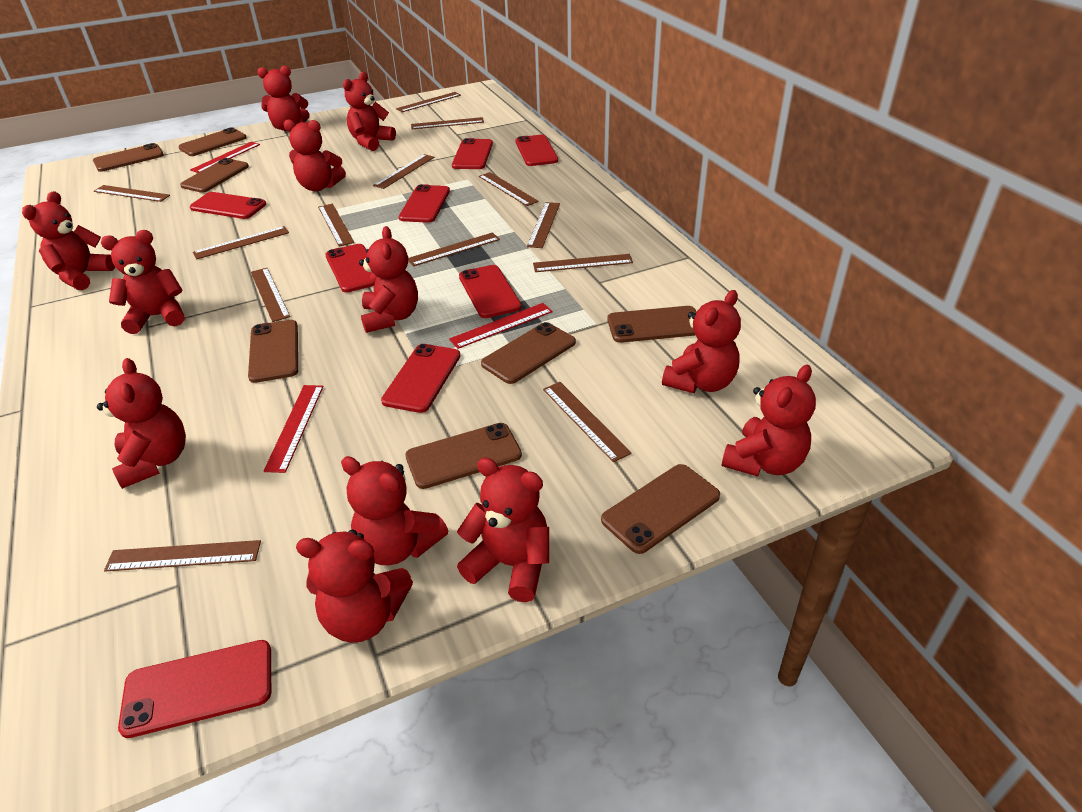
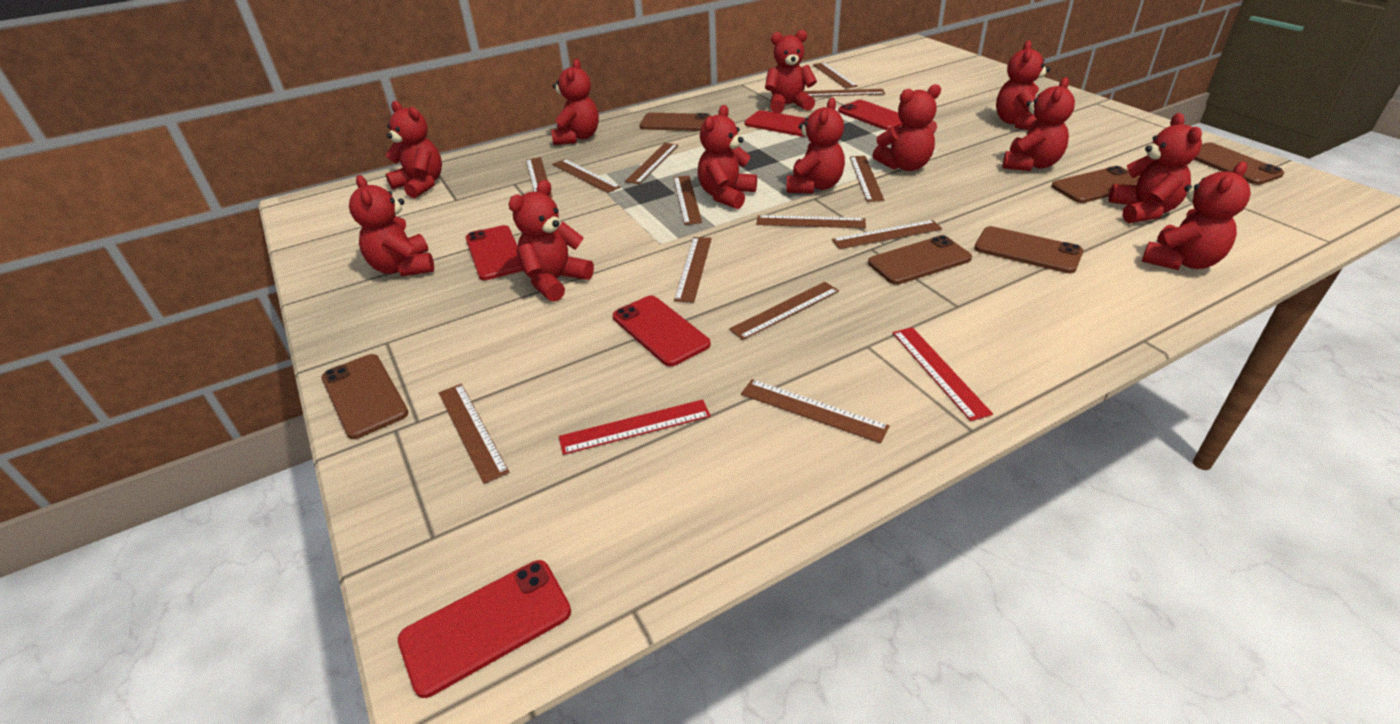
brown phone: [93,143,164,172] [178,127,247,156] [180,158,249,193] [248,320,298,383] [405,423,522,489] [481,322,576,384] [601,464,720,554] [607,306,696,343] = 8 -> [321,354,408,439] [640,113,711,131] [868,235,972,285] [974,226,1083,273] [1052,166,1139,203] [1194,142,1284,185] = 6
red phone: [118,640,271,738] [190,192,266,219] [325,244,374,292] [381,344,460,413] [399,184,450,223] [452,138,493,169] [459,265,522,318] [515,135,558,166] = 8 -> [398,560,571,698] [466,225,523,280] [613,295,711,366] [744,110,808,137] [838,100,903,130] = 5
red ruler: [190,142,260,173] [263,385,324,473] [449,303,553,349] = 3 -> [559,399,711,455] [893,327,993,421] = 2

